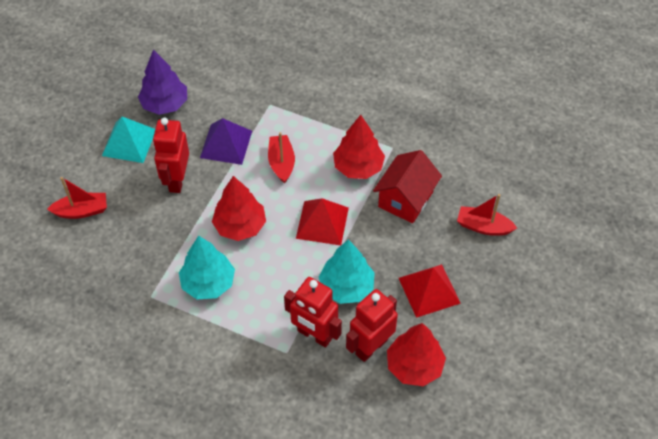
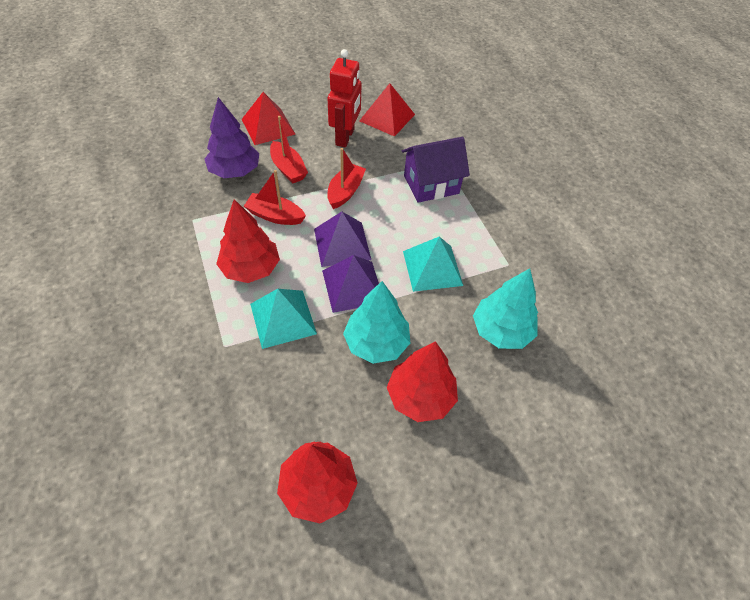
purple house: none = 0 -> [402,137,470,203] = 1
purple pyramid: [200,118,252,165] = 1 -> [314,212,371,267] [322,255,379,313] = 2
red house: [373,150,442,223] = 1 -> none = 0
red robot: [153,118,189,193] [284,277,342,348] [346,289,398,362] = 3 -> [328,49,362,147] = 1
turquoise pyramid: [102,117,155,163] = 1 -> [250,289,317,349] [403,236,463,292] = 2

